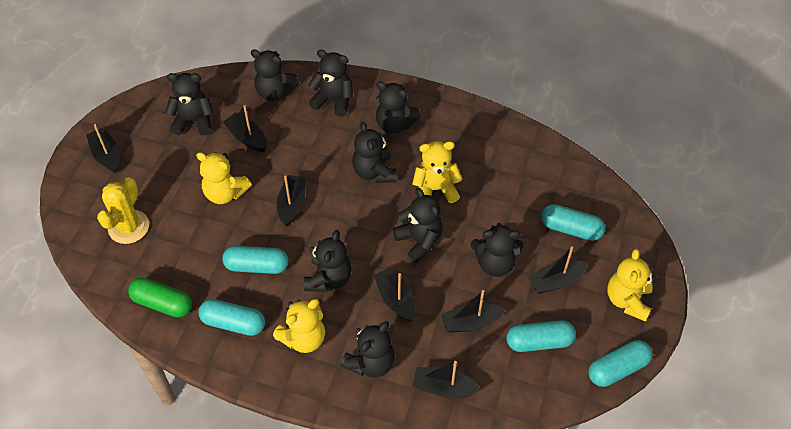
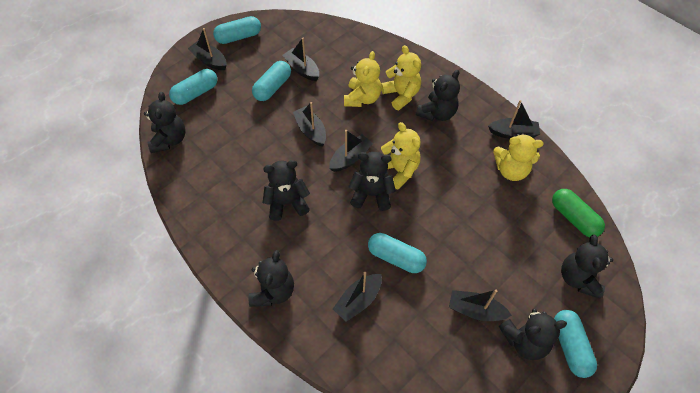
black teddy bear: [165,73,214,135] [251,49,299,101] [304,230,352,292] [308,50,353,117] [340,321,395,378] [352,122,397,183] [375,81,420,134] [393,188,443,262] [470,223,524,277] = 9 -> [144,92,185,153] [248,250,294,307] [263,160,310,221] [348,152,396,211] [416,70,460,121] [499,309,567,360] [561,234,613,299] = 7
yellow cactus: [97,177,149,244] = 1 -> none = 0

